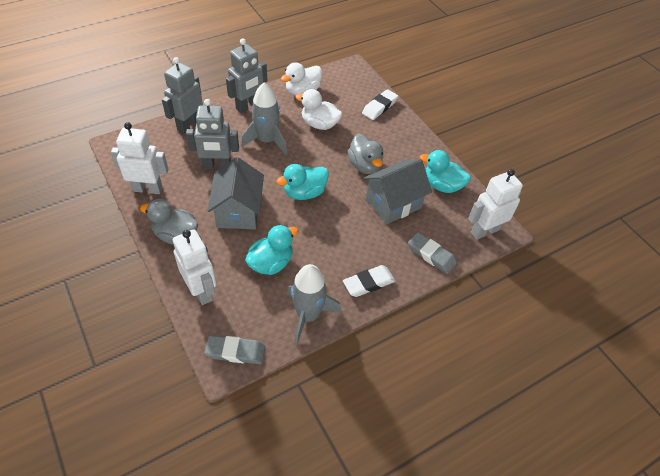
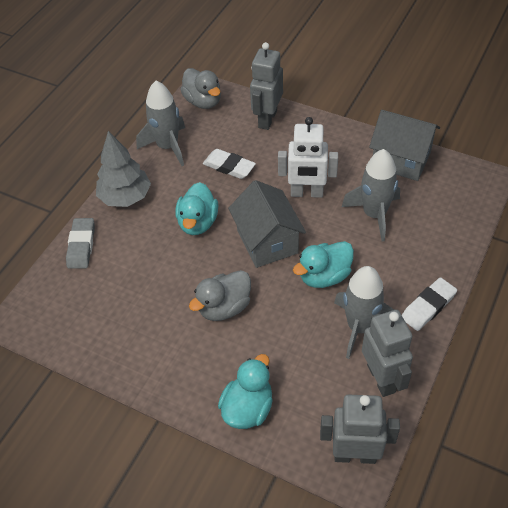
grey eraser: [205,335,265,364] [408,232,457,274] = 2 -> [66,218,95,269] = 1
grey rocket: [241,83,287,155] [287,264,341,344] = 2 -> [136,81,185,166] [334,266,394,359] [342,149,400,241] = 3
grey tree: none = 0 -> [96,131,151,207] = 1
white duck: [281,62,322,95] [295,89,342,130] = 2 -> none = 0
white robot: [111,122,169,194] [173,229,217,305] [468,169,523,240] = 3 -> [278,117,338,198] = 1

